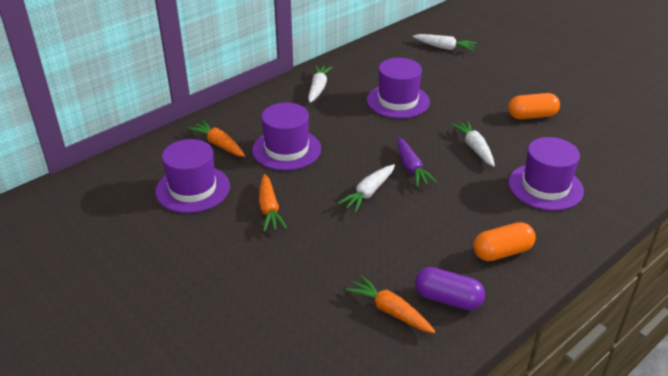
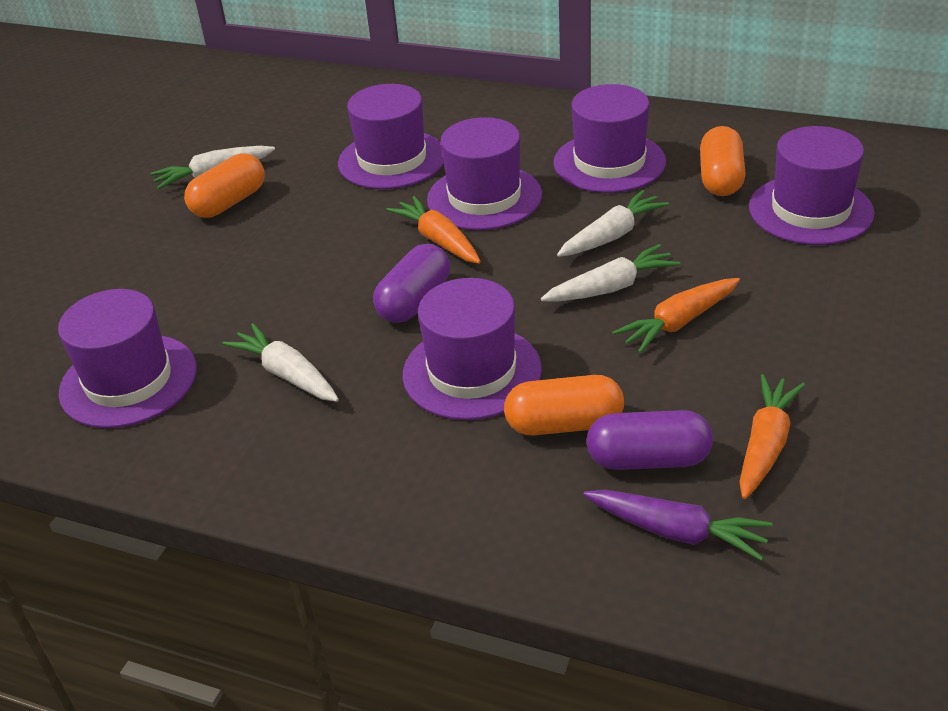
orange capsule: [473,222,536,261] [508,93,560,119] = 2 -> [184,153,265,218] [504,375,624,436] [700,126,746,196] = 3
purple capsule: [415,267,485,310] = 1 -> [373,243,450,323] [587,410,713,470] = 2
purple hat: [155,139,230,213] [252,102,321,171] [367,58,430,118] [509,137,584,211] = 4 -> [58,289,197,428] [338,84,444,189] [403,278,542,420] [427,117,542,230] [553,84,666,193] [749,126,875,245] = 6

